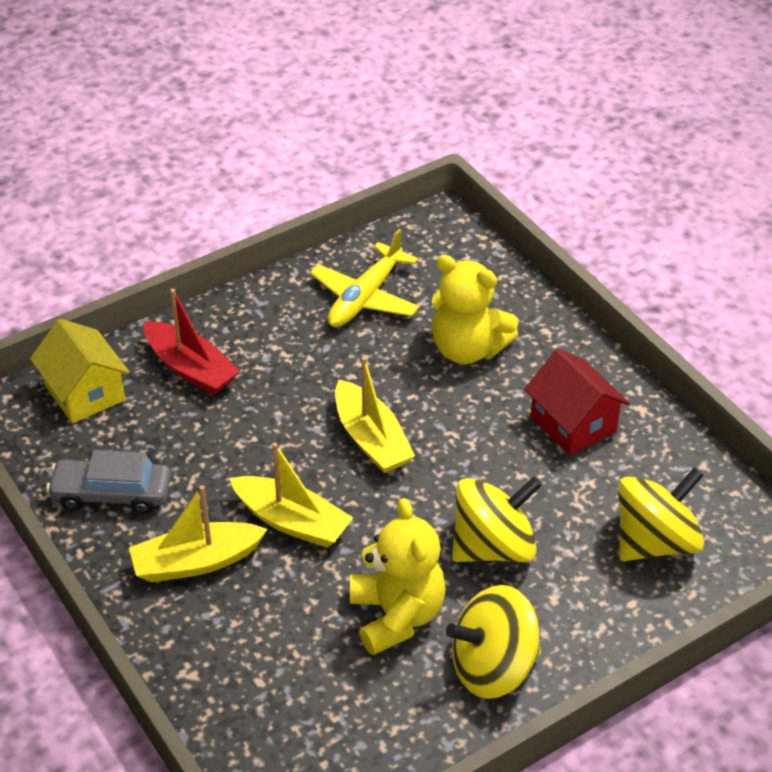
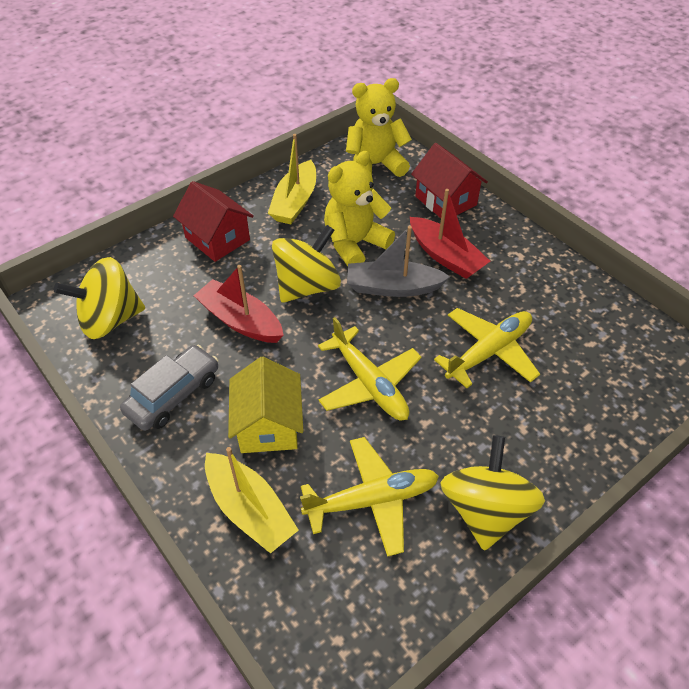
grey boat: none = 0 -> [347,226,450,297] = 1
red boat: [144,289,240,395] = 1 -> [193,265,284,343] [410,189,490,279] = 2
red house: [524,349,630,455] = 1 -> [173,181,254,262] [411,143,488,218] = 2
yellow boat: [129,485,268,582] [230,442,353,548] [335,357,415,473] = 3 -> [205,447,299,554] [268,134,316,224] = 2
yellow plane: [310,228,420,327] = 1 -> [300,437,439,557] [318,317,421,420] [434,308,540,388] = 3

